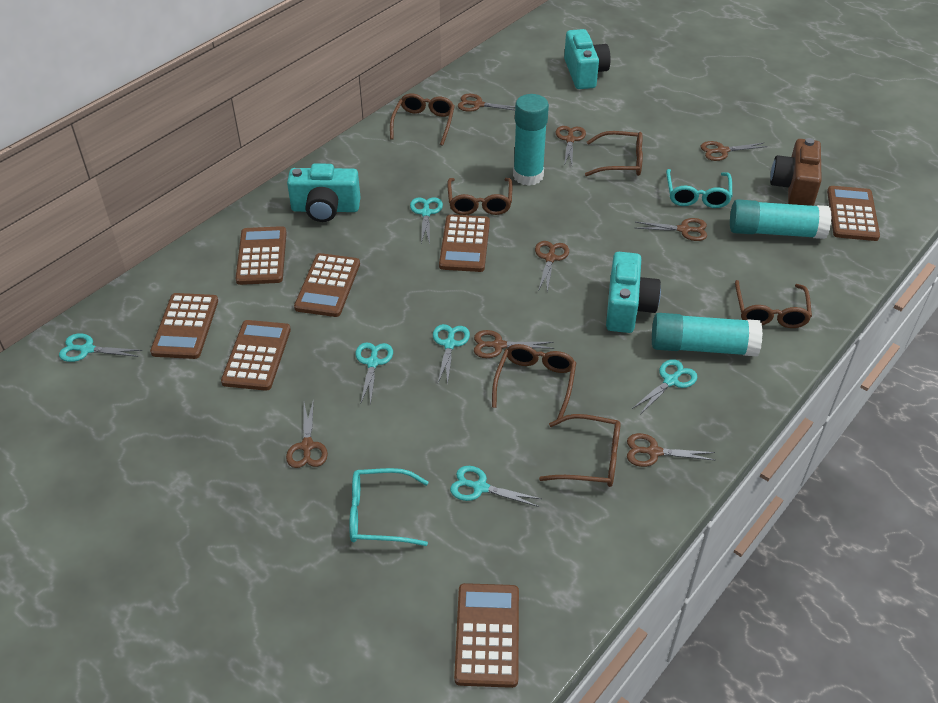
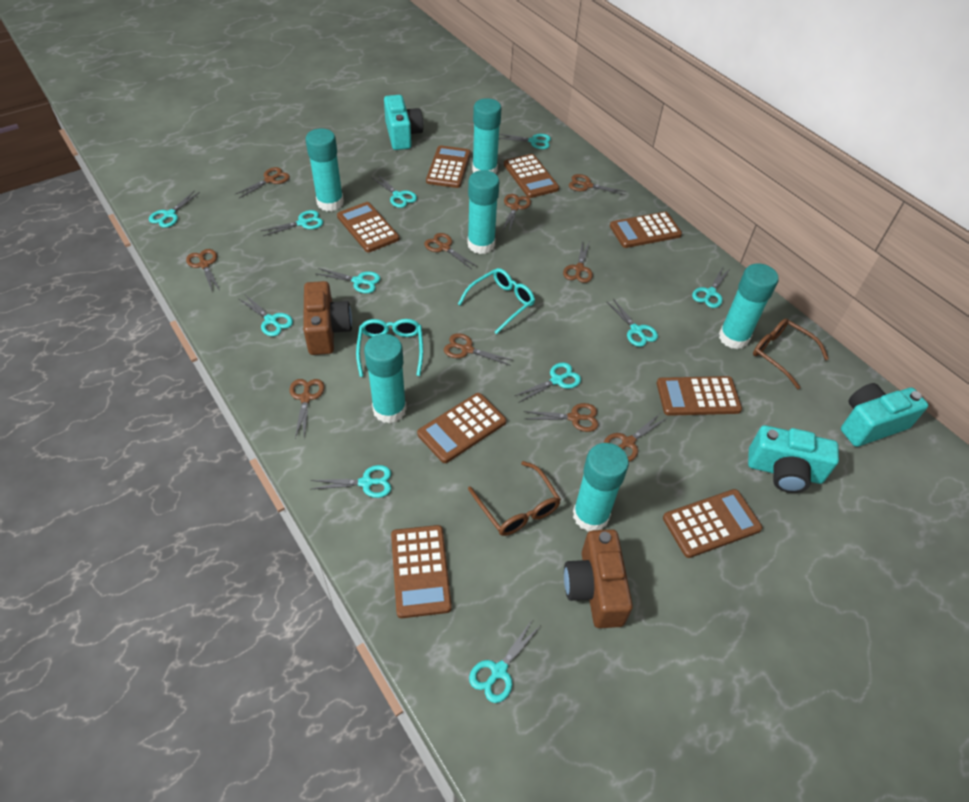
brown calculator: [150,293,218,359] [221,320,291,391] [235,226,287,285] [294,253,360,317] [439,215,490,272] [454,583,519,688] [827,186,880,241] = 7 -> [337,202,399,253] [391,525,452,618] [417,393,506,463] [426,145,471,188] [504,154,559,198] [610,212,682,248] [657,376,742,416] [663,489,762,558] = 8
brown camera: [770,138,822,206] = 1 -> [303,281,352,355] [564,529,633,628] = 2
brown glasses: [390,93,455,146] [447,178,513,215] [492,344,576,419] [539,414,621,487] [585,131,643,176] [735,280,812,328] = 6 -> [468,461,561,536] [753,318,829,389] = 2
brown scissors: [286,399,328,468] [458,94,515,112] [474,330,554,358] [535,241,569,292] [556,126,586,165] [627,433,715,467] [636,218,707,241] [701,141,768,161] = 8 -> [186,249,220,291] [234,167,290,198] [290,379,324,439] [424,233,478,269] [444,333,514,366] [502,194,531,232] [524,403,599,432] [563,242,593,283] [569,174,626,195] [604,414,667,462] = 10
turquoise glue stick: [513,94,549,186] [652,313,763,356] [730,199,832,239] = 3 -> [305,129,344,211] [364,334,407,423] [467,170,500,254] [472,98,502,174] [573,443,629,532] [719,263,779,349] = 6
turquoise scissors: [59,333,142,362] [356,342,393,405] [410,197,443,244] [433,324,470,386] [450,466,541,507] [632,359,697,413] = 6 -> [149,190,200,228] [239,295,293,336] [261,210,323,236] [310,465,391,498] [317,268,380,294] [373,174,417,208] [469,620,541,703] [499,134,551,149] [515,362,581,402] [607,299,658,347] [692,267,730,308] = 11

